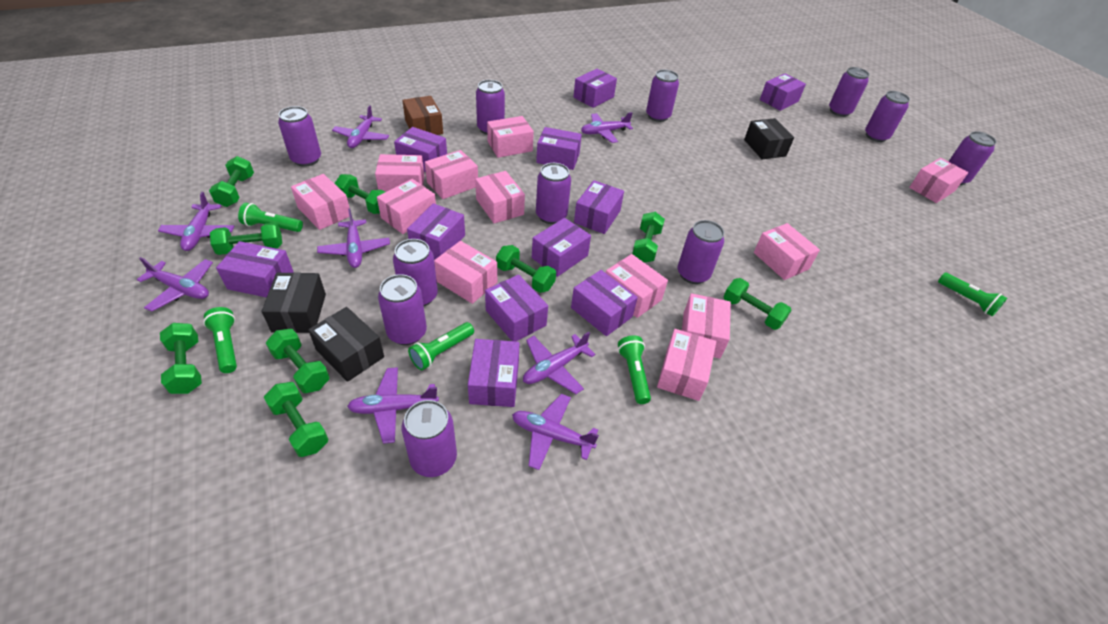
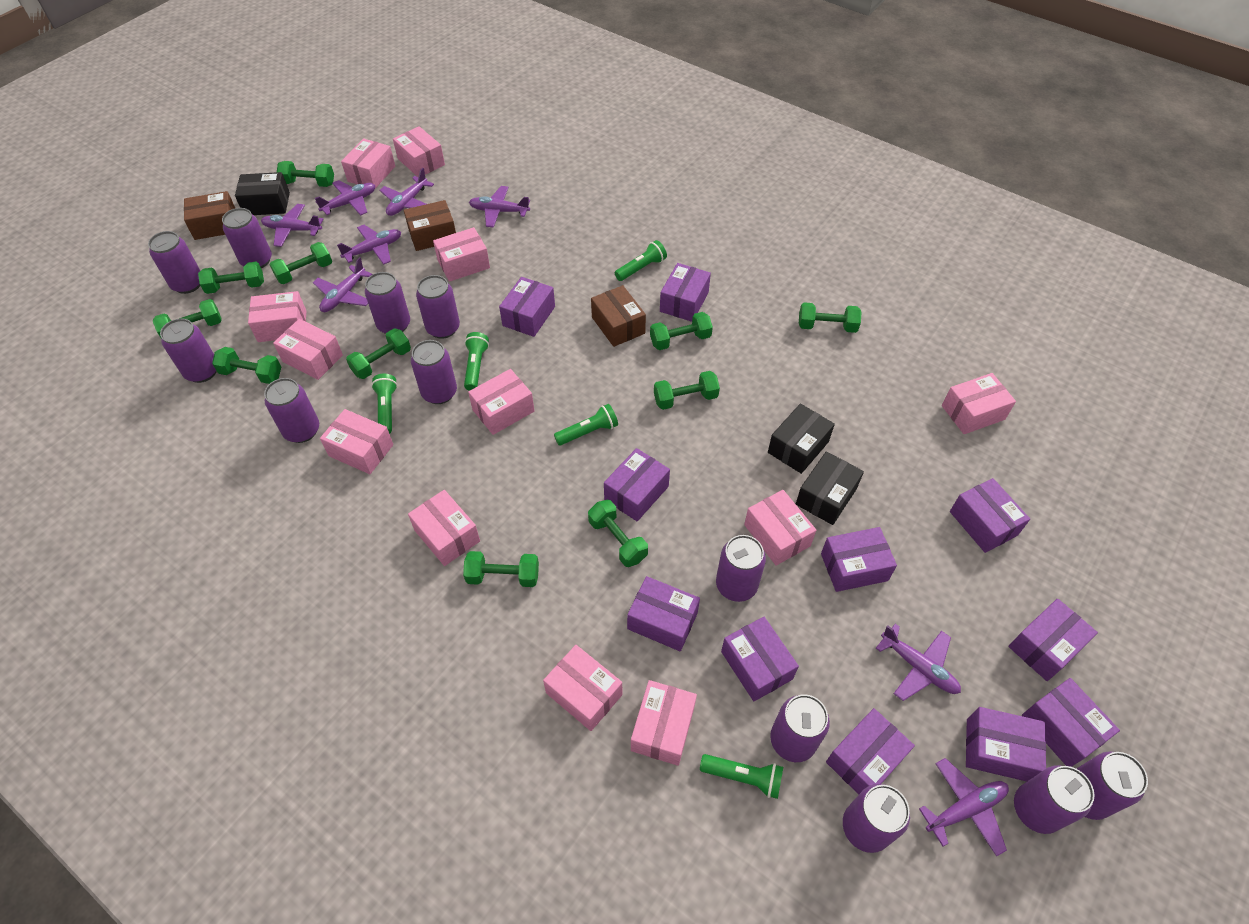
brown box: [402,96,443,135] = 1 -> [184,191,235,240] [404,200,456,251] [591,285,646,347] = 3
green dumbbell: [160,323,202,394] [209,156,254,207] [210,222,282,255] [264,382,329,457] [266,329,330,393] [334,174,385,214] [496,245,556,293] [632,212,665,263] [724,278,791,330] = 9 -> [153,299,222,338] [198,262,264,294] [212,347,281,384] [269,242,332,284] [277,161,334,187] [346,328,411,379] [463,551,539,587] [588,500,648,567] [650,312,713,350] [654,371,720,410] [799,302,862,333] = 11
purple can: [278,106,321,167] [378,274,427,345] [393,239,438,306] [402,400,457,477] [476,80,505,135] [536,163,571,224] [646,70,679,122] [678,220,724,284] [829,67,870,117] [865,91,910,142] [948,131,997,185] = 11 -> [148,231,200,294] [160,319,217,383] [222,208,272,268] [264,378,319,443] [365,272,410,334] [411,340,457,404] [416,275,460,339] [716,535,766,602] [770,694,830,762] [843,784,910,853] [1014,765,1095,834] [1077,751,1148,820] = 12

